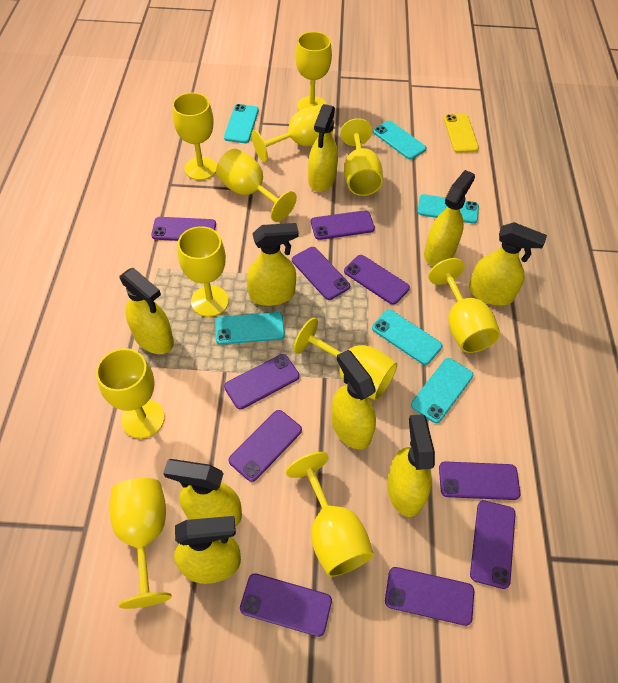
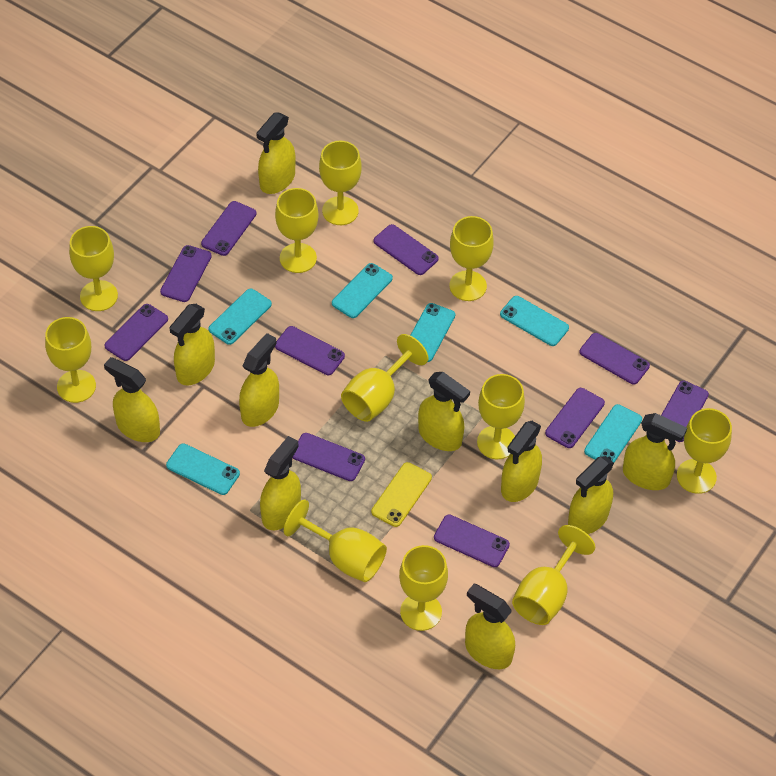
yellow spray bottle: [120,268,174,354] [163,459,242,527] [174,516,241,584] [247,223,299,306] [308,104,338,192] [331,350,376,450] [387,414,435,517] [424,170,475,266] [469,222,547,305] = 9 -> [104,357,160,442] [169,304,215,386] [239,333,279,427] [256,112,296,194] [260,436,301,530] [418,372,470,451] [465,584,515,669] [501,421,542,502] [568,456,614,534] [623,413,687,490] = 10

